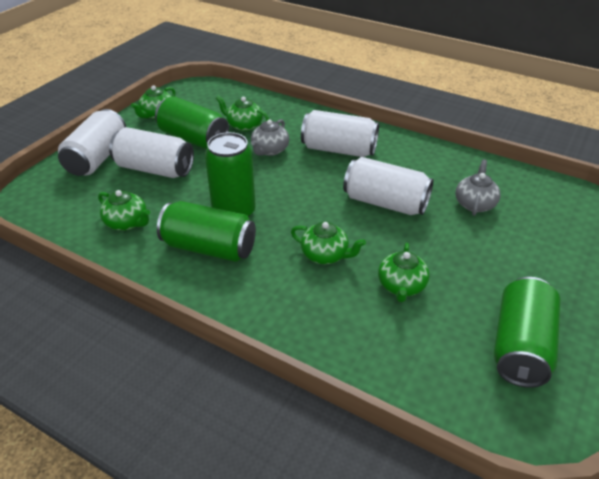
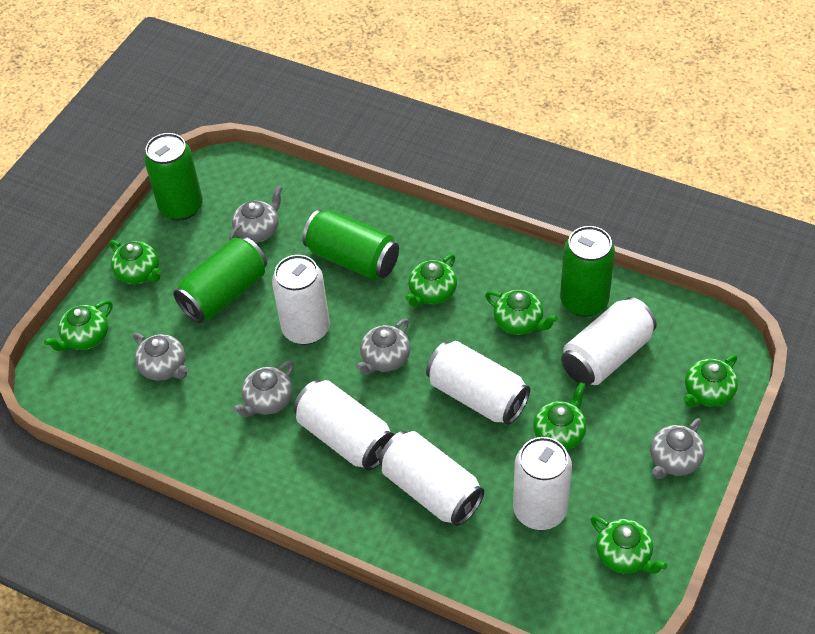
green teapot: [98,190,150,231] [131,85,175,120] [216,96,269,132] [291,222,366,264] [378,243,430,302] = 5 -> [44,300,112,351] [109,240,161,284] [405,254,457,307] [485,290,558,335] [533,382,586,450] [591,516,667,574] [684,354,738,407] = 7
grey teapot: [251,119,289,156] [456,160,501,216] = 2 -> [133,333,188,381] [229,186,282,242] [233,361,294,417] [356,319,410,375] [650,418,705,479] = 5
white can: [58,109,126,176] [109,127,194,178] [301,110,379,157] [343,157,434,215] = 4 -> [272,255,330,345] [294,380,394,470] [379,431,484,526] [426,341,530,425] [513,437,572,530] [561,297,657,386] = 6

